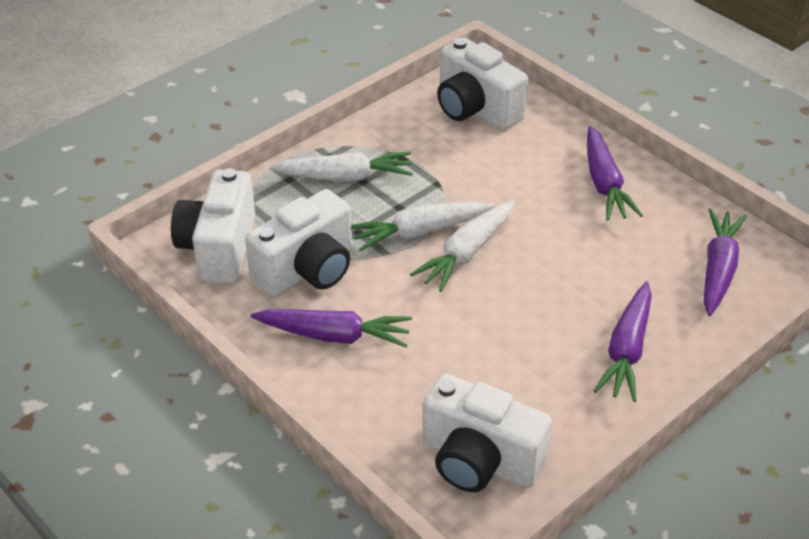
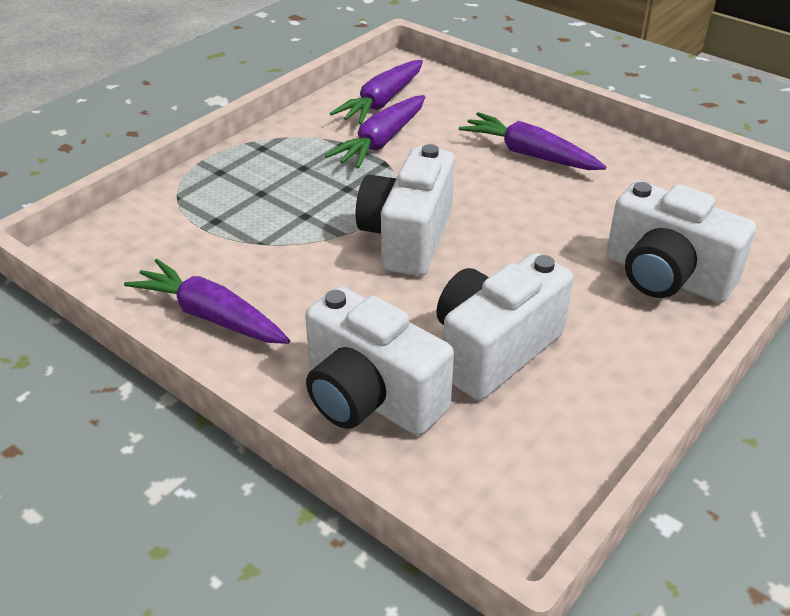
white carrot: [270,152,413,181] [351,202,494,251] [410,200,515,292] = 3 -> none = 0

